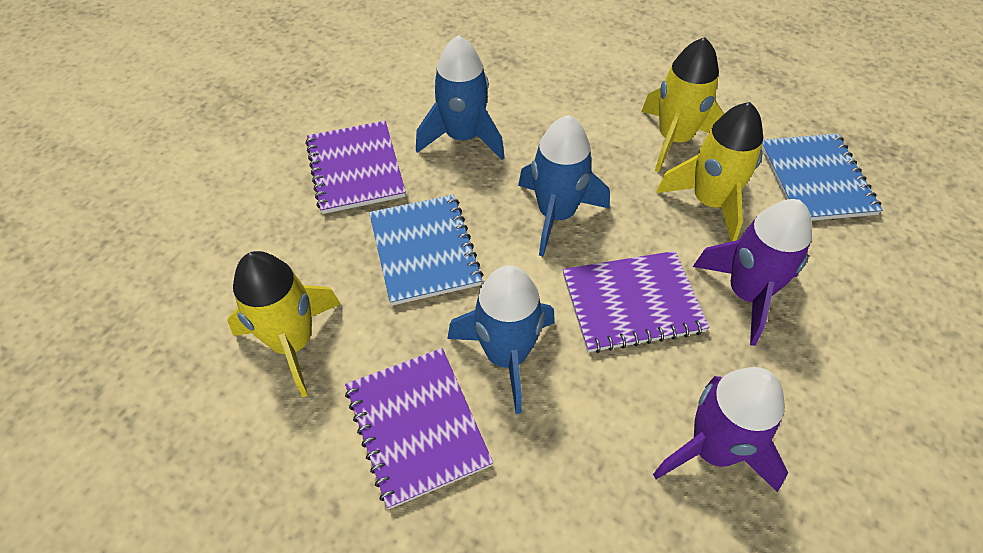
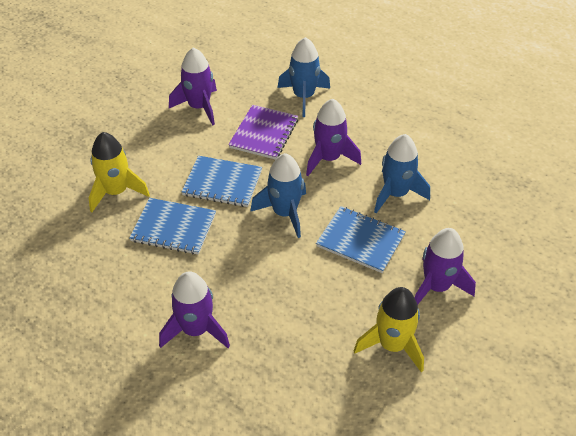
blue notebook: [369,195,483,306] [761,134,883,221] = 2 -> [129,198,216,255] [182,156,262,207] [316,206,406,273] = 3
purple notebook: [305,121,406,214] [345,348,493,509] [563,251,709,353] = 3 -> [228,105,298,160] = 1
purple rocket: [653,367,788,492] [693,199,812,346] = 2 -> [159,271,230,348] [169,47,217,126] [306,99,361,176] [415,228,476,305] = 4
yellow rocket: [227,251,340,397] [641,37,724,172] [656,102,763,242] = 3 -> [89,132,150,212] [354,287,424,372] = 2

